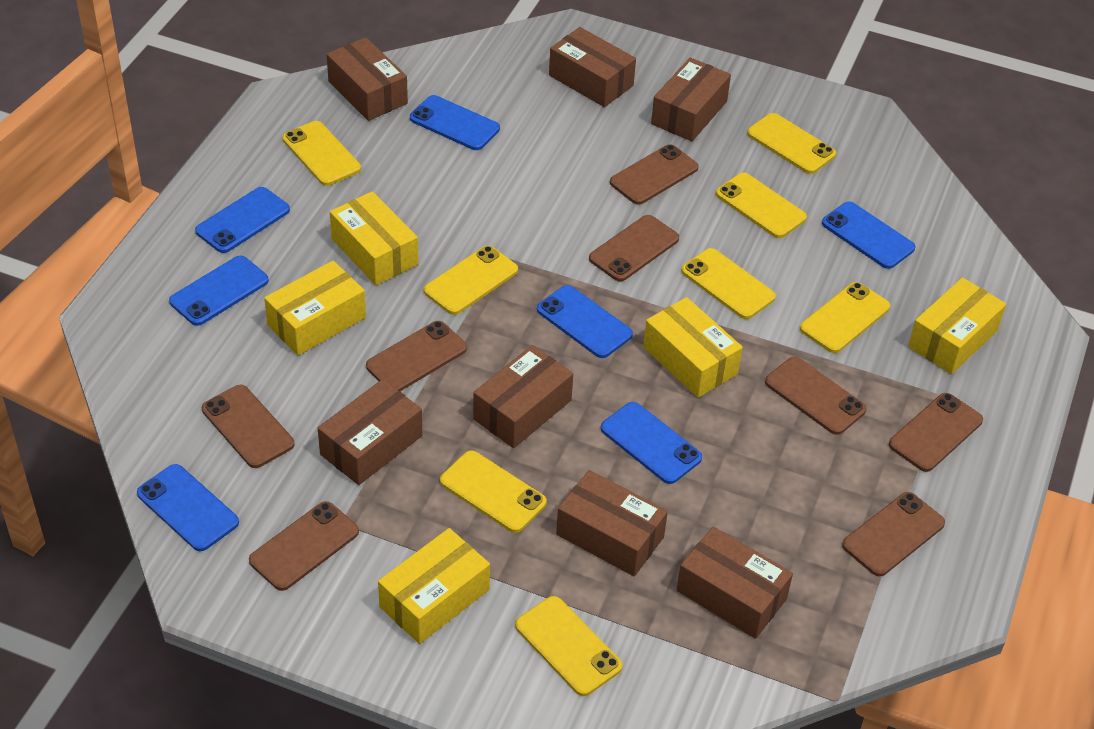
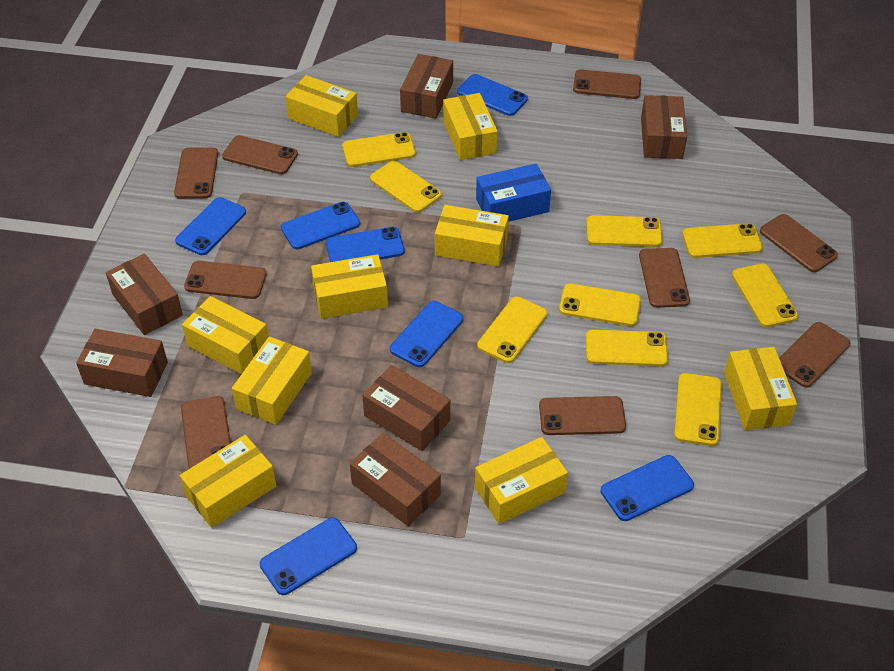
blue box: none = 0 -> [476,164,551,222] = 1
brown box: [318,379,422,485] [327,37,408,121] [473,345,573,448] [549,27,636,107] [556,470,668,576] [651,58,731,141] [677,526,793,639] = 7 -> [76,329,168,397] [106,254,183,335] [350,433,441,526] [362,365,450,451] [400,54,453,119] [641,95,687,159] = 6
brown phone: [202,385,295,468] [249,501,359,591] [366,321,467,391] [589,215,679,281] [610,144,699,205] [765,357,866,435] [842,492,945,576] [889,393,983,472] = 8 -> [174,147,218,199] [181,396,231,469] [184,261,267,299] [222,135,298,174] [539,396,626,435] [573,69,641,99] [639,248,690,308] [760,214,838,272] [779,322,850,388] = 9
yellow box: [264,261,366,355] [330,191,418,285] [378,528,490,644] [643,297,743,398] [908,277,1006,374] = 5 -> [180,435,277,528] [182,296,268,374] [232,337,312,425] [285,75,358,137] [311,254,388,319] [435,205,509,267] [443,93,498,160] [475,437,568,524] [724,347,797,430] = 9
yellow phone: [282,121,361,186] [424,246,518,315] [440,450,547,533] [515,596,623,696] [681,248,776,319] [716,173,807,238] [747,113,836,174] [800,282,890,353] = 8 -> [342,132,416,167] [370,161,442,213] [477,296,547,363] [559,283,641,326] [586,329,668,366] [587,215,662,247] [674,373,722,446] [682,223,763,258] [732,263,798,327] = 9

